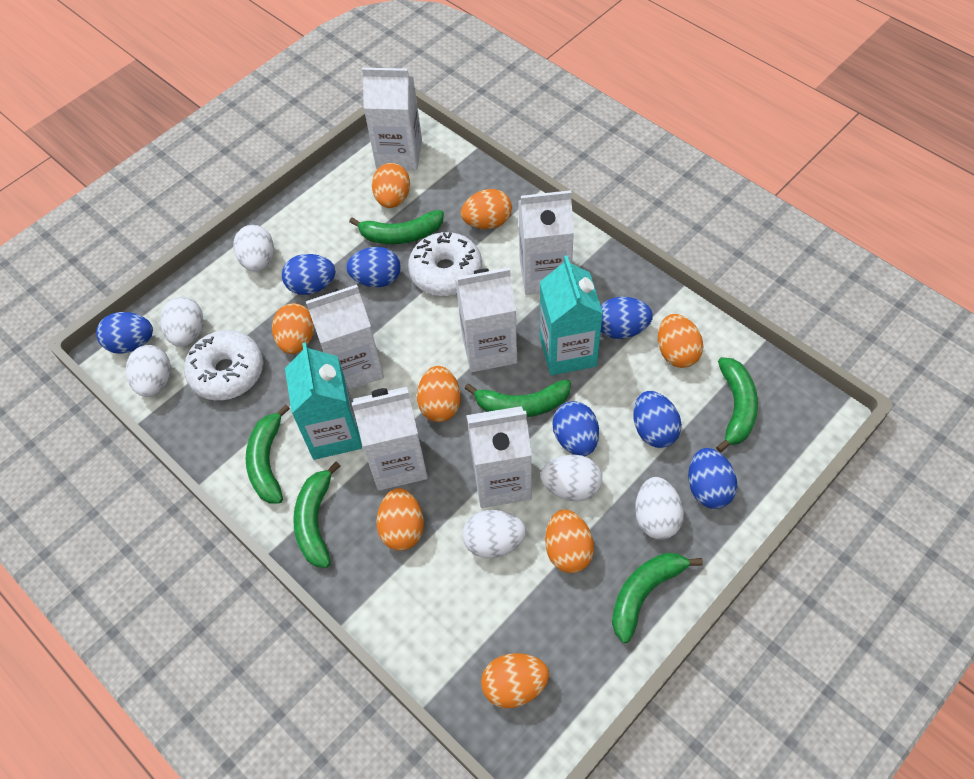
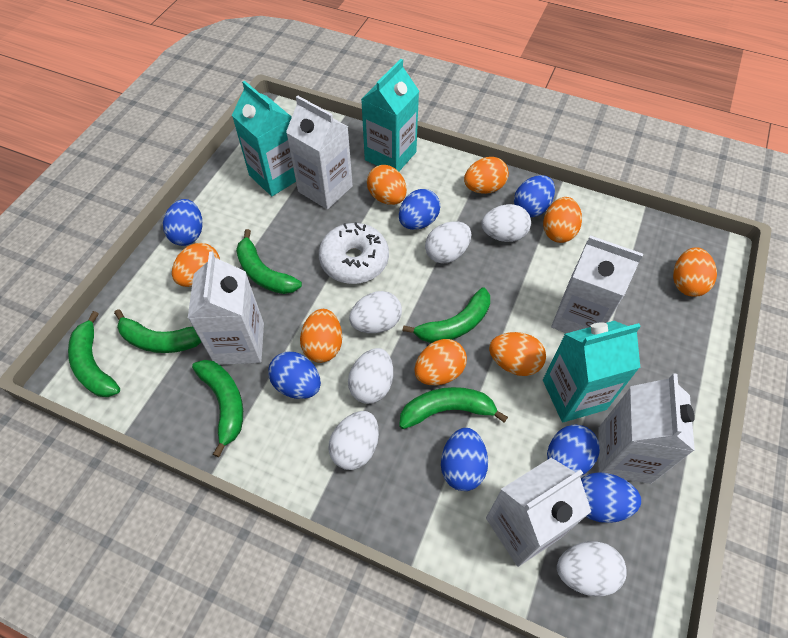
turquoise carton: [285,342,362,460] [540,256,603,375] = 2 -> [232,81,296,196] [361,59,419,171] [543,321,641,422] = 3
white carton: [306,285,384,390] [351,387,428,490] [362,68,422,170] [455,267,517,372] [467,406,532,508] [518,190,574,295] = 6 -> [188,251,264,365] [286,96,353,209] [486,458,591,567] [551,235,643,333] [599,373,695,484] = 5
white donut: [184,330,263,400] [408,232,482,296] = 2 -> [319,222,389,284] = 1

